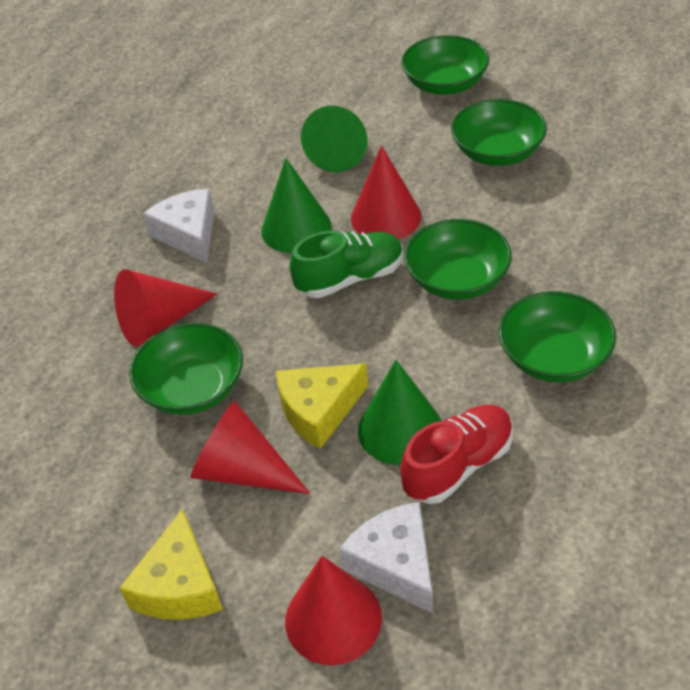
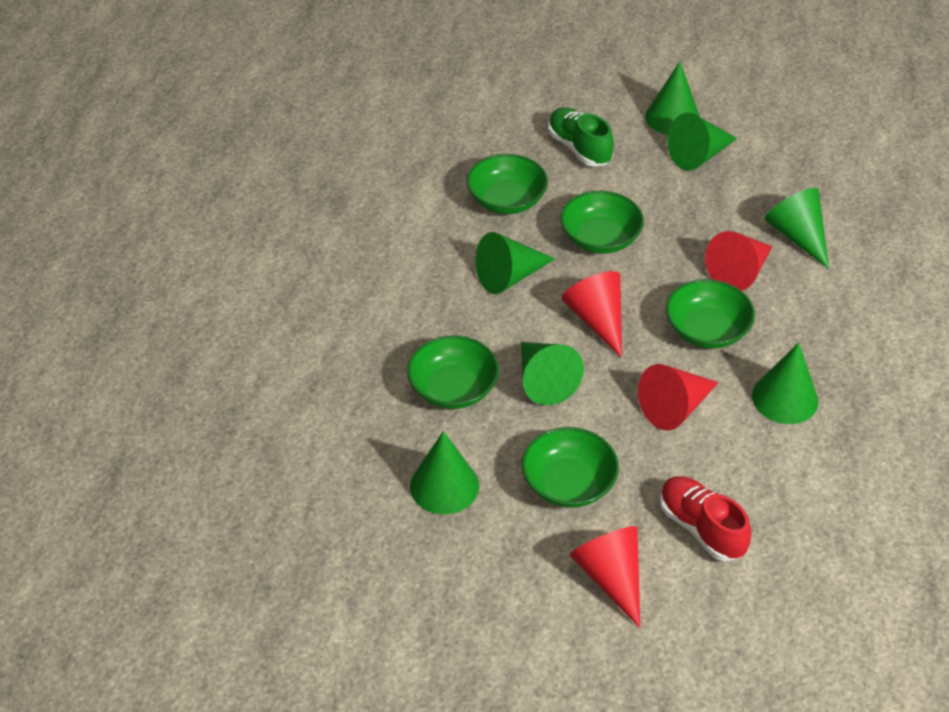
green cone: [261,158,332,253] [301,106,367,172] [358,360,441,465] = 3 -> [410,431,479,515] [475,232,555,294] [521,342,584,405] [645,62,700,135] [667,113,737,171] [752,342,818,424] [765,188,829,269] = 7
white cheese: [143,188,215,263] [339,502,433,614] = 2 -> none = 0
yellow cheese: [119,509,223,620] [276,363,368,449] = 2 -> none = 0

